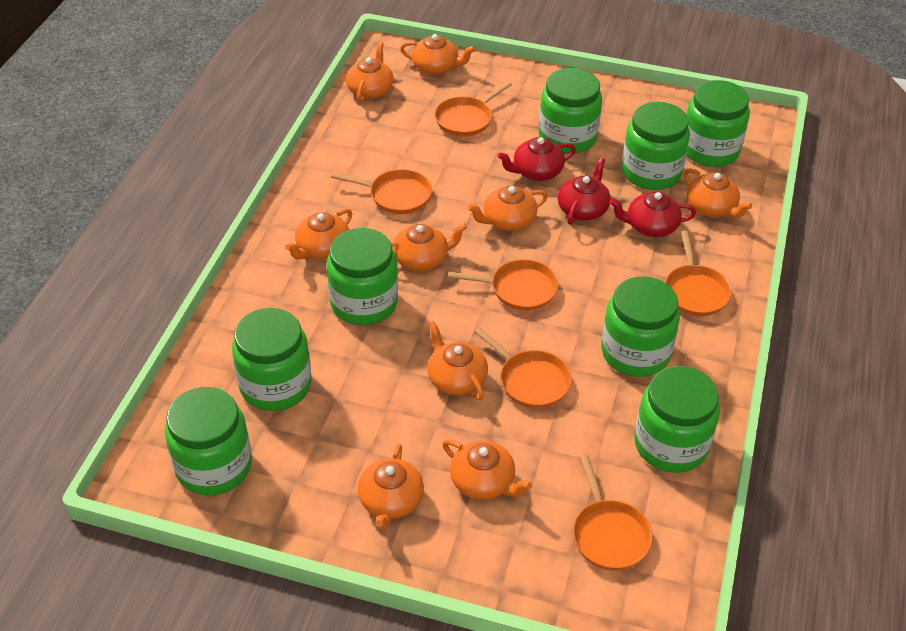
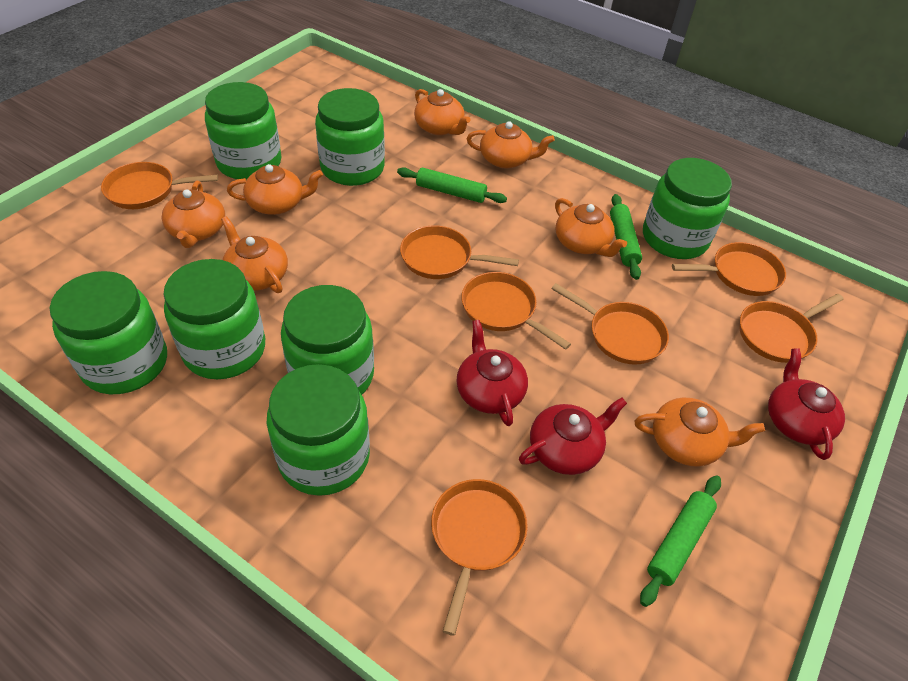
green jar: [165,387,252,496] [232,308,312,411] [327,228,398,325] [539,68,602,154] [601,276,680,377] [622,102,690,190] [634,366,720,473] [686,80,750,167] = 8 -> [50,271,167,394] [164,259,265,379] [205,82,282,180] [267,364,370,496] [281,285,374,395] [315,88,385,186] [643,158,732,259] = 7
green rolling pin: none = 0 -> [397,167,507,203] [610,194,642,280] [640,475,721,607] = 3
orange pan: [331,169,432,214] [435,81,512,137] [448,259,559,311] [474,327,572,408] [573,455,653,571] [665,231,732,316] = 6 -> [101,162,218,209] [400,226,519,279] [431,479,528,636] [461,272,571,350] [551,283,669,365] [672,242,786,296] [740,294,844,363] = 7
orange teapot: [285,208,352,260] [346,42,394,103] [358,444,424,530] [391,223,467,271] [400,34,475,75] [427,321,488,401] [442,439,532,500] [468,186,548,231] [684,168,752,218] = 9 -> [162,181,225,248] [221,216,288,293] [227,164,323,215] [414,89,471,135] [467,121,555,168] [555,198,627,257] [635,398,765,467] = 7

